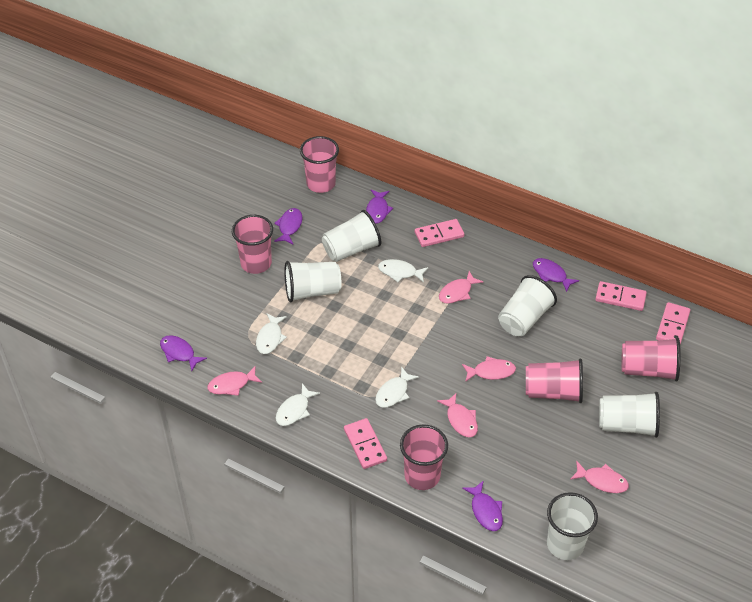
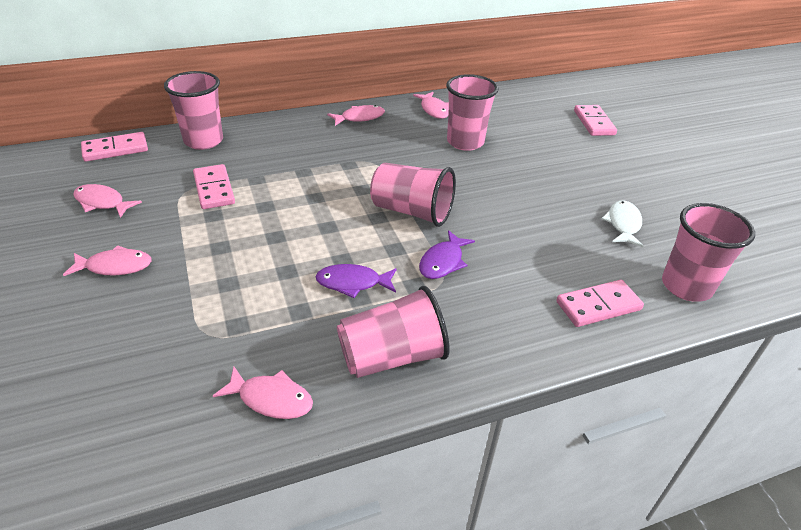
purple fish: [160,335,207,371] [274,208,302,244] [366,190,393,224] [462,481,503,531] [533,258,579,292] = 5 -> [315,264,397,298] [419,230,475,279] = 2
white cup: [284,261,341,302] [322,210,381,262] [498,275,557,336] [547,492,598,560] [599,392,660,438] = 5 -> none = 0
white fish: [256,313,287,354] [276,384,320,426] [375,367,419,408] [378,259,428,283] = 4 -> [602,201,643,247] = 1

